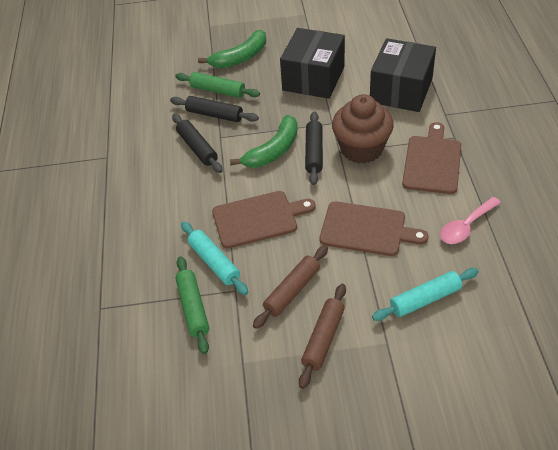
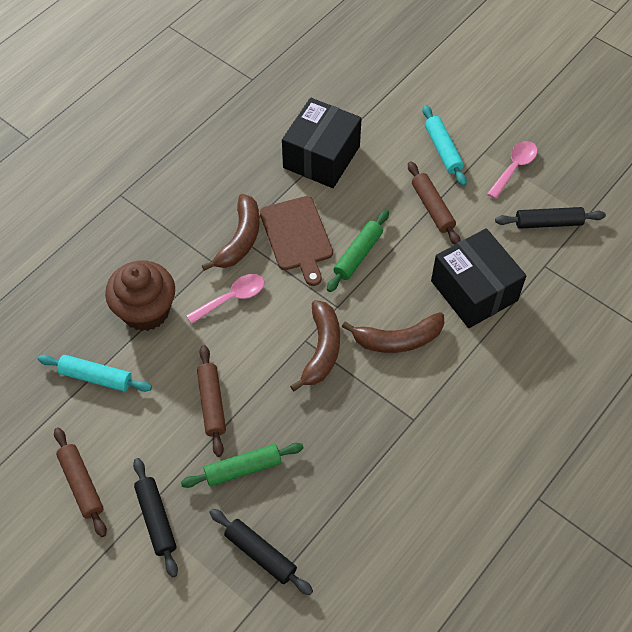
brown banana: none = 0 -> [202,194,260,271] [290,300,340,391] [342,312,444,353] = 3
brown cutting board: [212,191,316,249] [320,201,428,256] [402,122,461,194] = 3 -> [260,196,333,286] = 1
brown rolling pin: [253,245,328,329] [299,284,346,389] = 2 -> [54,427,107,537] [197,345,226,457] [408,161,461,245] = 3
green banana: [198,30,266,68] [230,115,298,168] = 2 -> none = 0
pink spoon: [440,197,501,244] = 1 -> [186,274,264,324] [487,141,537,199] = 2

